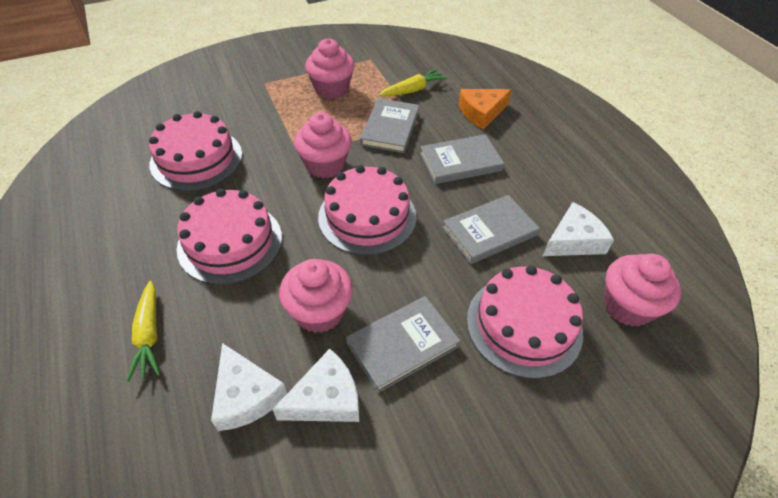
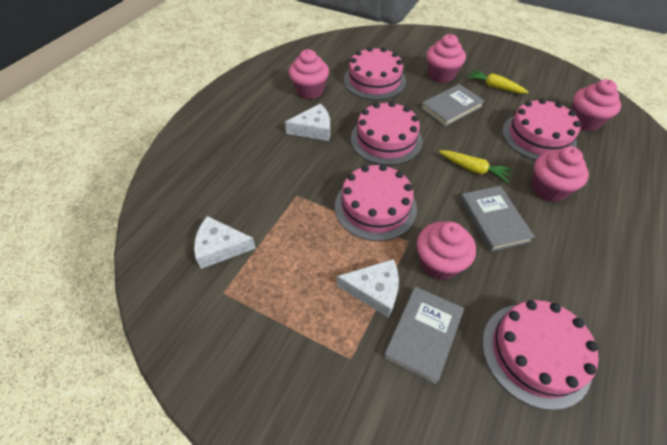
grey book: [346,296,460,393] [360,98,419,153] [420,134,504,184] [442,195,540,264] = 4 -> [383,286,464,384] [421,84,485,127] [460,186,535,252] = 3
orange cheese: [459,89,512,129] = 1 -> none = 0
pink cake: [149,111,242,191] [177,189,282,285] [318,165,417,255] [467,265,583,379] = 4 -> [335,164,417,241] [344,47,406,100] [351,101,422,165] [482,300,599,410] [502,98,581,160] = 5
pink cupcake: [279,259,353,333] [294,112,352,178] [305,39,355,99] [604,254,681,327] = 4 -> [289,49,329,99] [417,222,476,280] [426,34,466,83] [532,146,589,202] [571,79,621,131] = 5

